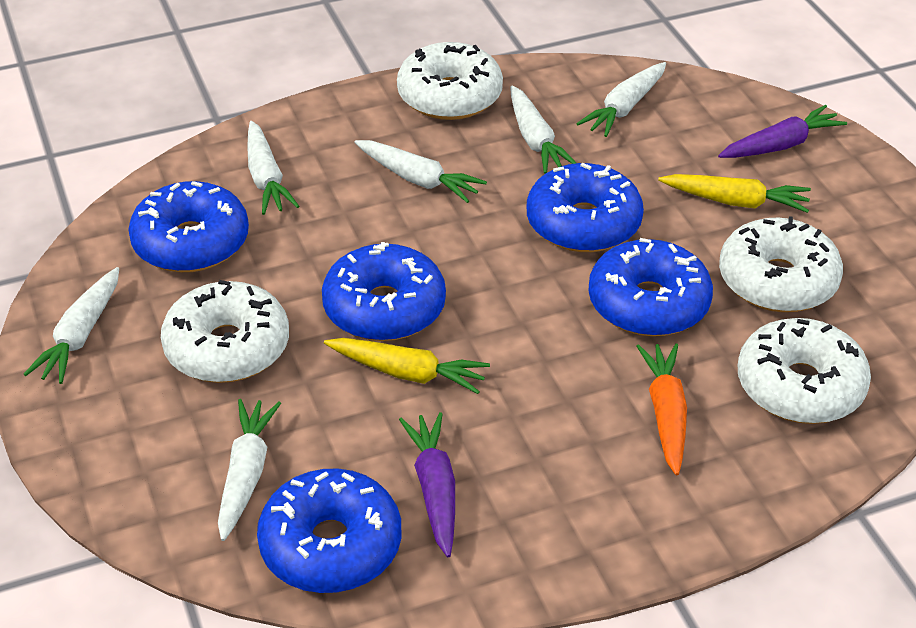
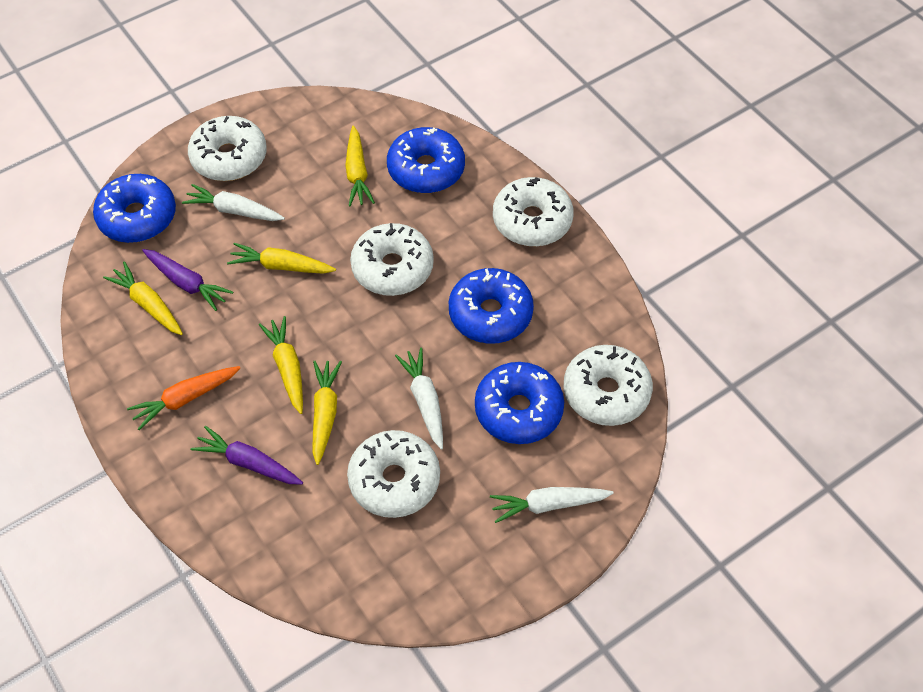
blue donut: [128,181,249,272] [257,468,401,593] [322,242,446,341] [527,163,644,252] [588,238,713,336] = 5 -> [93,174,176,243] [387,127,465,193] [449,268,534,344] [475,362,564,444] = 4
white carrot: [24,267,119,384] [218,399,281,541] [247,121,299,215] [355,140,487,203] [510,86,576,174] [576,62,666,137] = 6 -> [182,184,285,221] [395,348,443,450] [490,487,614,523] = 3
white donut: [161,280,289,383] [397,42,503,120] [719,216,843,312] [738,318,871,424] = 4 -> [188,116,267,181] [347,430,440,518] [350,223,434,296] [493,177,574,246] [564,345,653,426] = 5
yellow carrot: [324,338,490,394] [658,174,811,213] = 2 -> [103,262,183,335] [227,243,336,274] [259,316,303,414] [312,361,342,465] [345,126,375,206] = 5

